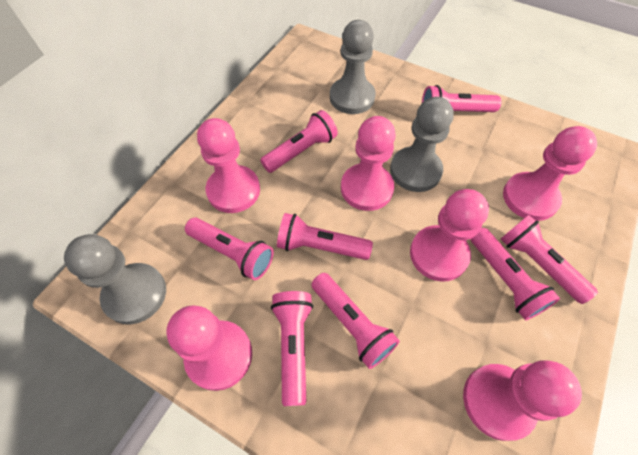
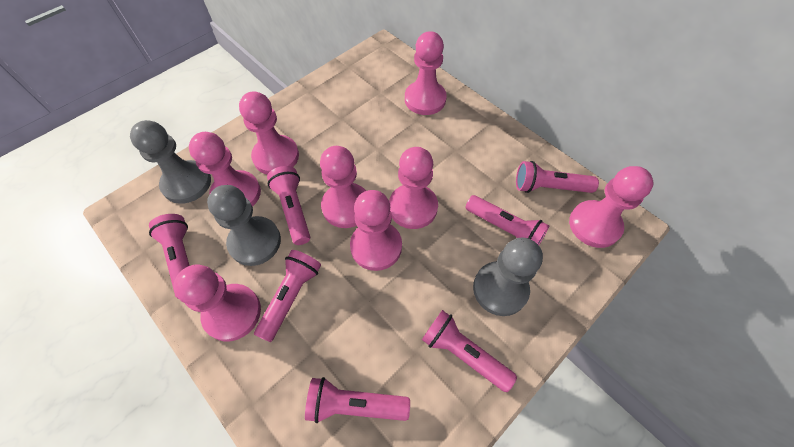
pink flashlight: [185,218,274,280] [260,110,338,173] [271,291,313,406] [277,213,373,260] [311,273,400,369] [422,85,501,112] [471,228,560,321] [501,215,598,304] = 8 -> [149,214,190,299] [254,250,321,342] [267,166,310,245] [305,377,410,423] [422,310,517,392] [465,195,549,245] [516,161,599,193] = 7
pink pawn: [166,305,252,391] [197,118,260,213] [341,116,396,211] [410,189,489,282] [463,360,582,441] [503,126,597,221] = 6 -> [173,265,261,342] [189,132,261,207] [239,91,299,175] [320,146,366,228] [350,190,402,271] [389,147,438,229] [405,31,447,115] [569,166,654,248] = 8

